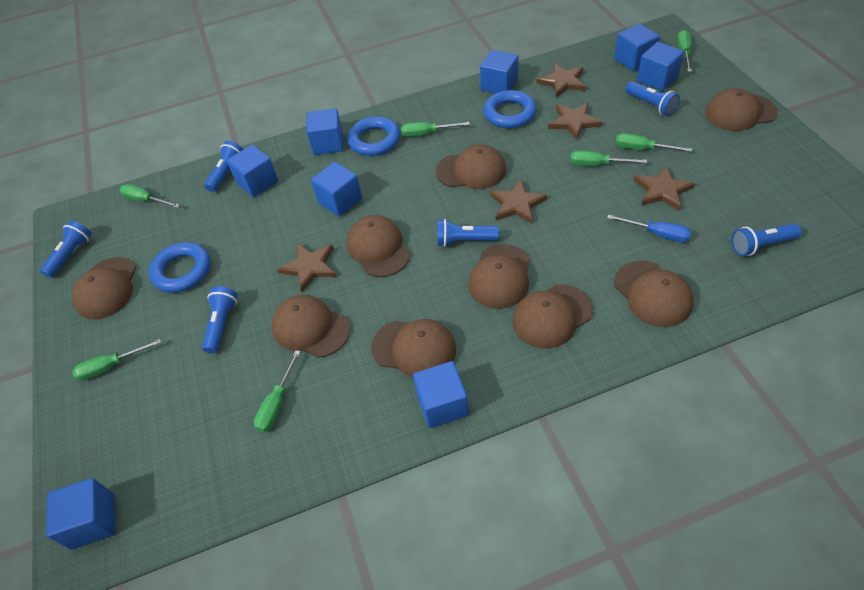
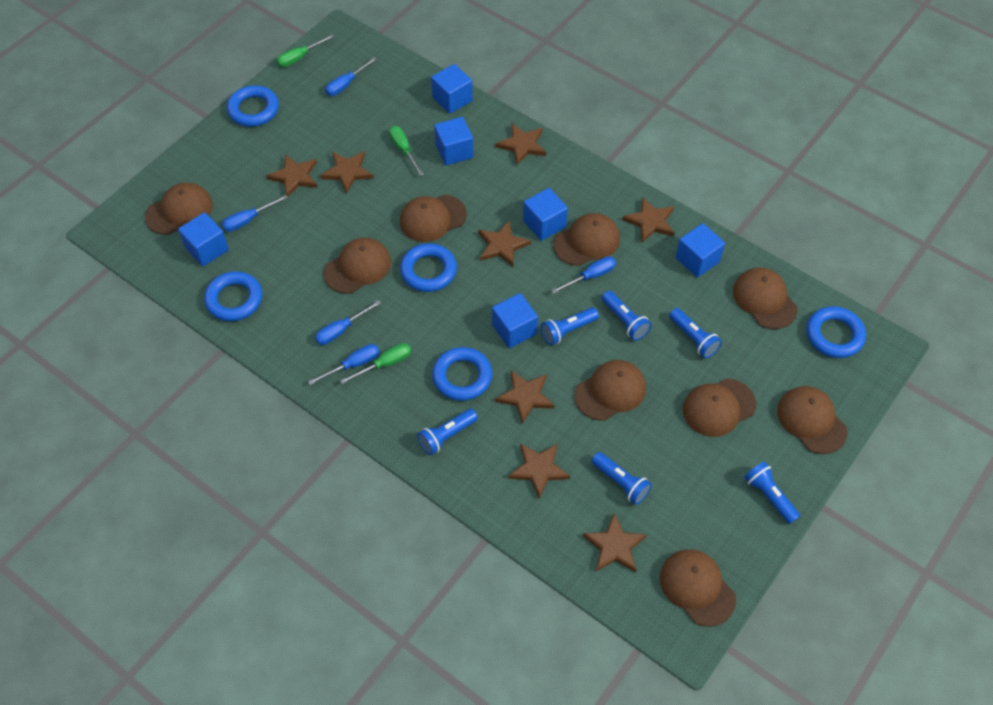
blue cube: [46,478,116,550] [227,144,278,197] [306,108,344,155] [311,162,362,217] [413,361,469,428] [480,50,518,94] [614,24,660,71] [637,42,684,91] = 8 -> [178,212,229,266] [431,64,473,114] [434,117,474,166] [492,293,538,348] [523,188,568,241] [676,223,725,278] = 6
blue ring: [149,242,210,293] [347,116,400,156] [483,90,537,128] = 3 -> [204,271,262,321] [227,85,279,127] [400,243,457,292] [432,347,492,401] [806,306,866,358] = 5
blue screwdriver: [607,215,691,242] = 1 -> [222,195,288,232] [308,344,380,385] [315,300,381,345] [325,57,377,96] [551,256,616,294] = 5
brown star: [277,243,337,292] [490,179,547,224] [537,63,586,98] [548,102,602,140] [634,166,695,211] = 5 -> [266,154,318,197] [320,151,374,194] [478,221,531,267] [495,371,555,424] [496,123,546,165] [508,443,570,499] [583,513,647,573] [622,197,674,242] = 8
green screwdriver: [72,339,161,381] [120,184,180,208] [254,350,301,432] [401,122,470,137] [570,151,647,166] [616,133,692,152] [677,30,692,72] = 7 -> [277,34,334,67] [340,343,411,384] [389,126,424,176] = 3

